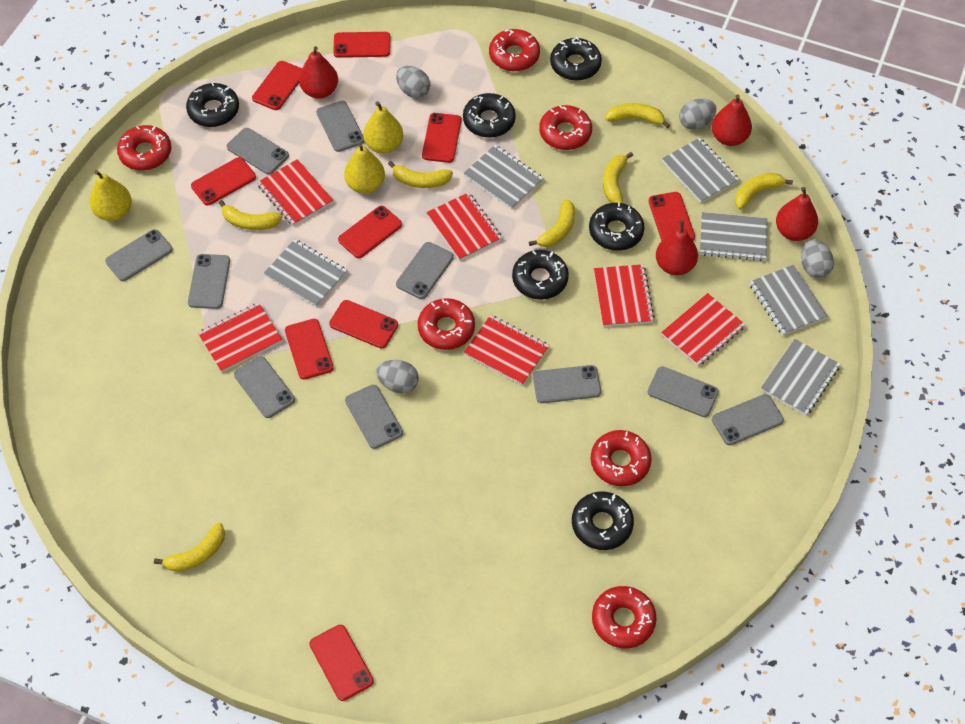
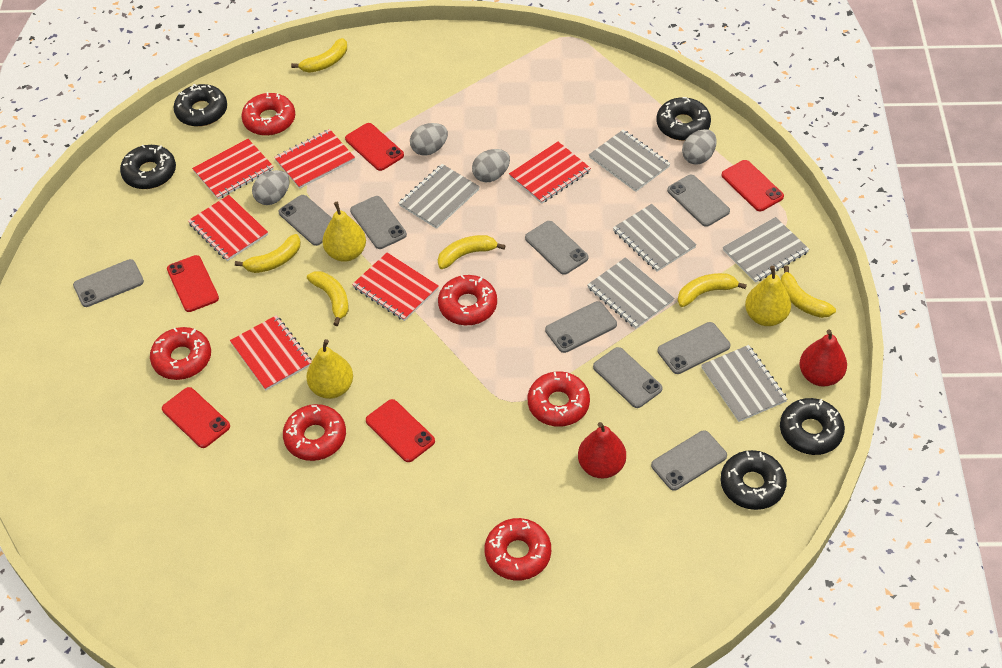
black donut: [186,82,239,127] [463,93,516,138] [512,250,569,300] [550,37,602,81] [572,491,634,550] [589,203,644,251] = 6 -> [120,145,176,189] [173,84,227,127] [656,97,711,141] [721,450,787,510] [780,398,845,455] = 5
grey phone: [105,229,173,281] [188,254,230,309] [227,128,289,175] [234,356,295,418] [316,101,364,152] [345,385,403,449] [396,242,454,299] [533,365,601,403] [648,366,719,417] [712,394,784,445] = 10 -> [73,259,144,307] [279,195,332,246] [350,196,407,249] [525,221,588,275] [545,301,617,353] [593,347,662,408] [651,430,727,491] [657,322,730,374] [667,175,730,227] = 9
red pear: [299,46,338,99] [656,220,698,275] [712,94,752,146] [776,187,818,241] = 4 -> [578,422,626,478] [799,329,847,387] = 2
red phone: [191,157,256,205] [252,61,302,110] [285,319,334,380] [309,625,374,701] [329,300,398,348] [333,32,390,58] [338,206,402,258] [422,113,462,163] [649,192,695,241] = 9 -> [162,387,230,448] [167,255,219,312] [345,123,404,171] [366,399,435,462] [722,160,784,211] = 5
yellow banana: [154,523,225,572] [219,200,282,230] [388,161,453,188] [529,200,575,247] [603,152,633,203] [605,103,670,128] [735,173,793,210] = 7 -> [235,234,301,273] [291,38,347,73] [307,271,349,326] [438,235,506,269] [678,273,747,307] [781,266,836,318] = 6

